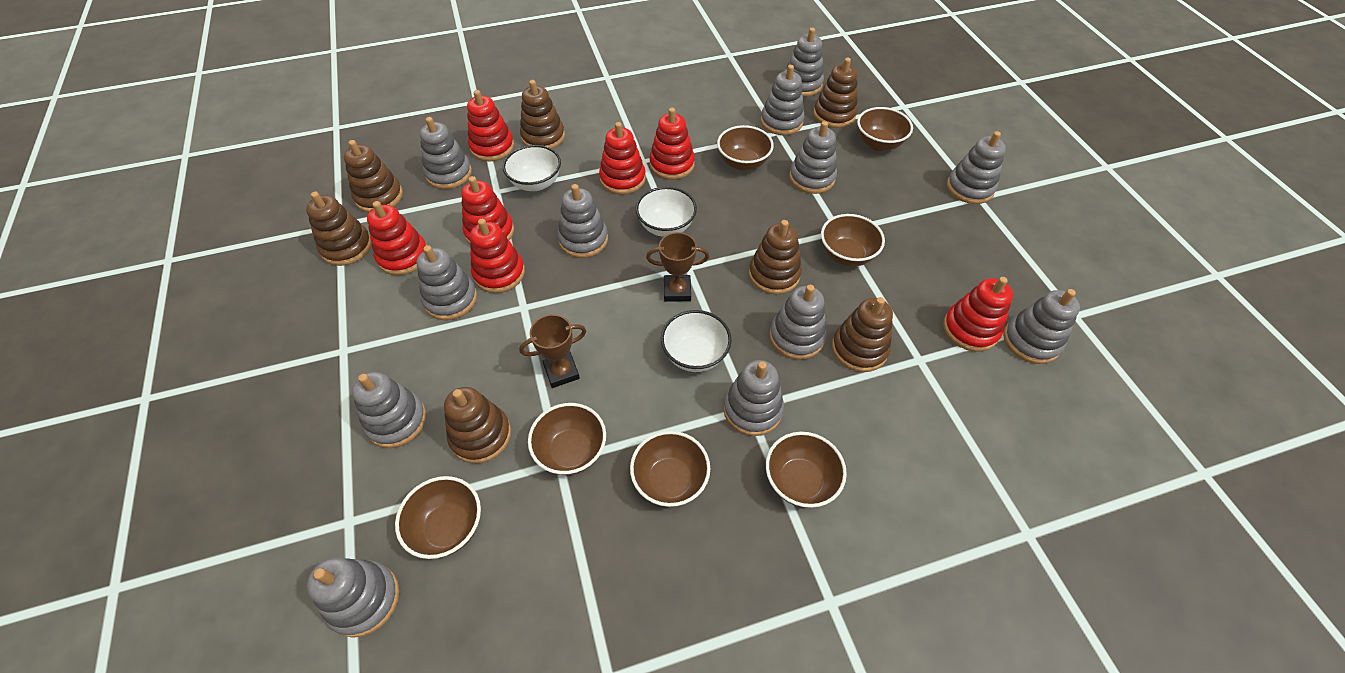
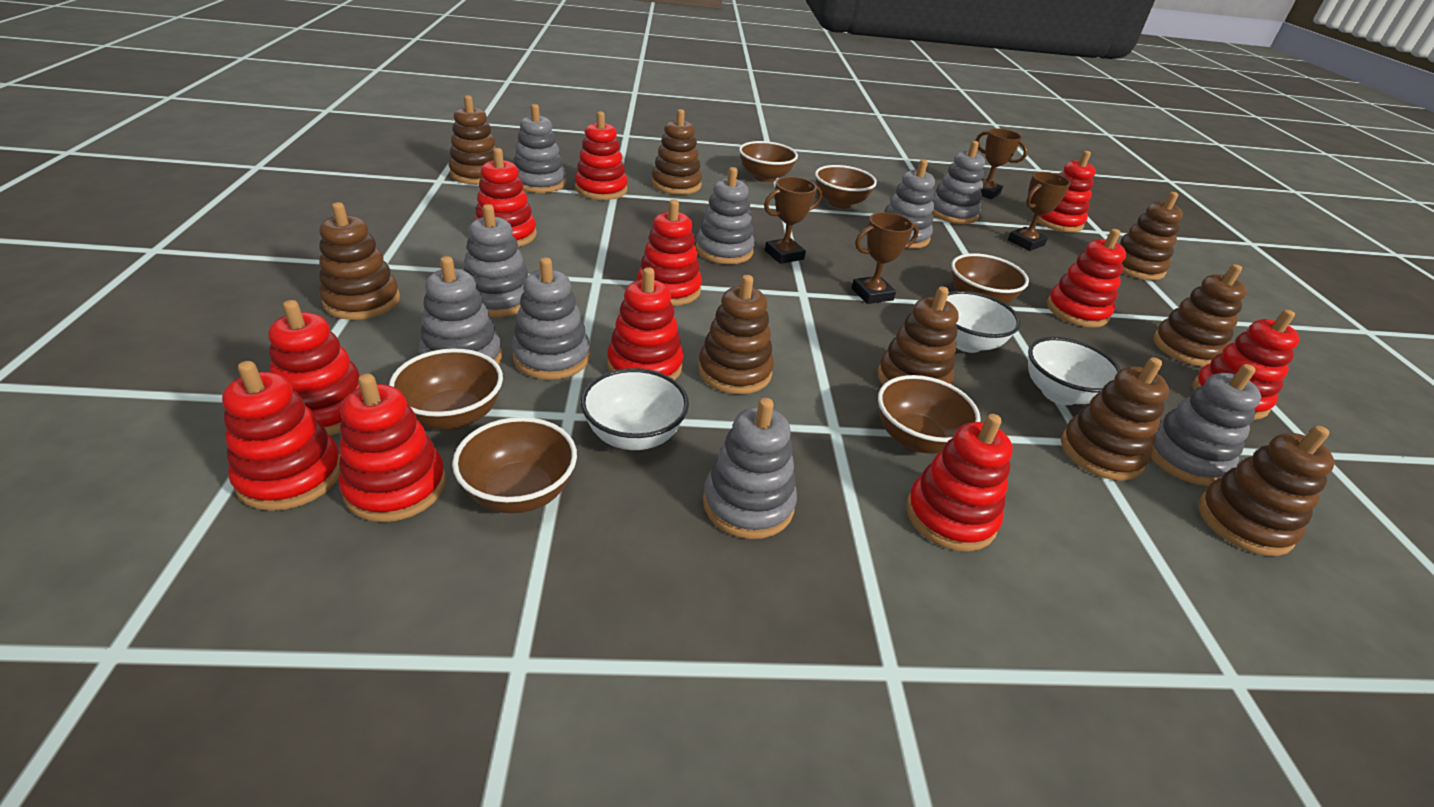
brown bowl: [395,476,481,559] [528,403,606,475] [630,431,710,507] [717,125,774,171] [766,432,847,508] [821,214,885,267] [857,107,913,151] = 7 -> [389,348,503,430] [452,417,577,513] [739,141,798,182] [815,165,877,209] [878,375,981,454] [951,253,1029,304] = 6
brown stacking toy: [306,192,372,266] [344,140,403,213] [444,387,511,464] [520,80,565,149] [749,220,802,294] [813,58,858,128] [832,297,893,372] = 7 -> [319,202,400,320] [448,95,497,184] [651,109,702,195] [698,275,774,394] [877,286,959,385] [1061,357,1169,481] [1118,192,1183,280] [1153,264,1247,367] [1198,426,1335,556] = 9
brown trophy: [519,314,586,388] [646,232,709,302] = 2 -> [764,177,822,264] [852,212,919,304] [976,128,1028,199] [1008,172,1071,251] = 4
grey stacking toy: [307,558,400,638] [352,372,426,448] [416,245,477,320] [420,117,472,189] [557,184,608,258] [723,360,784,436] [761,65,804,135] [769,285,827,360] [785,28,824,97] [789,121,837,194] [947,131,1006,204] [1003,289,1080,364] = 12 -> [419,256,502,365] [464,204,528,317] [512,257,590,380] [514,104,566,193] [696,167,755,264] [703,398,797,539] [885,159,935,249] [932,141,985,224] [1151,364,1261,486] = 9
red stacking toy: [367,201,427,275] [461,176,514,245] [467,90,514,161] [470,219,525,293] [599,122,646,195] [649,108,695,180] [943,277,1013,352] = 7 -> [222,361,340,511] [268,300,361,436] [339,374,446,522] [474,148,537,247] [575,111,628,200] [607,267,684,380] [637,200,702,306] [906,414,1013,552] [1033,151,1096,232] [1047,229,1126,328] [1192,310,1300,420] = 11

